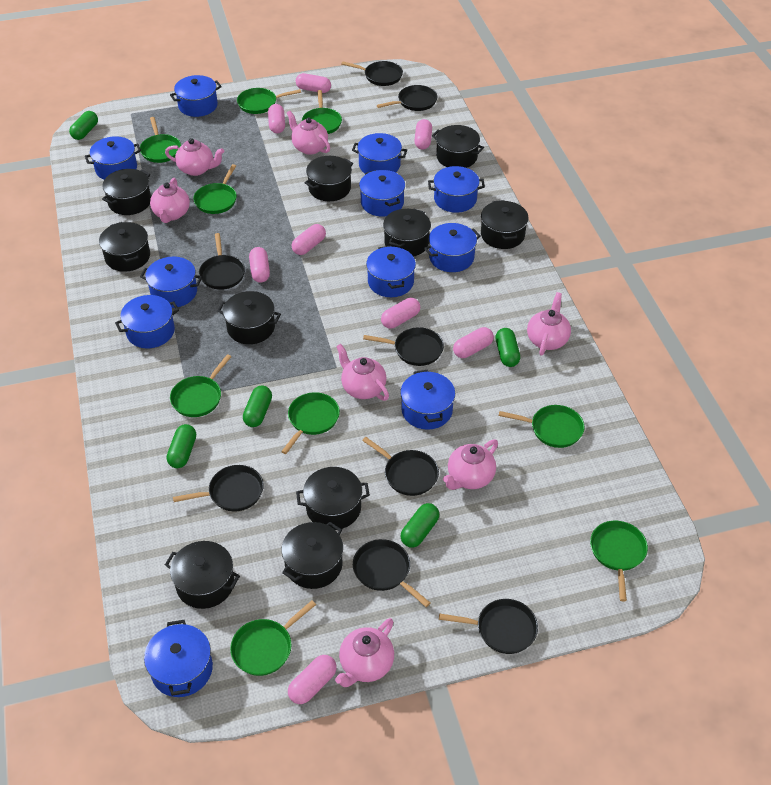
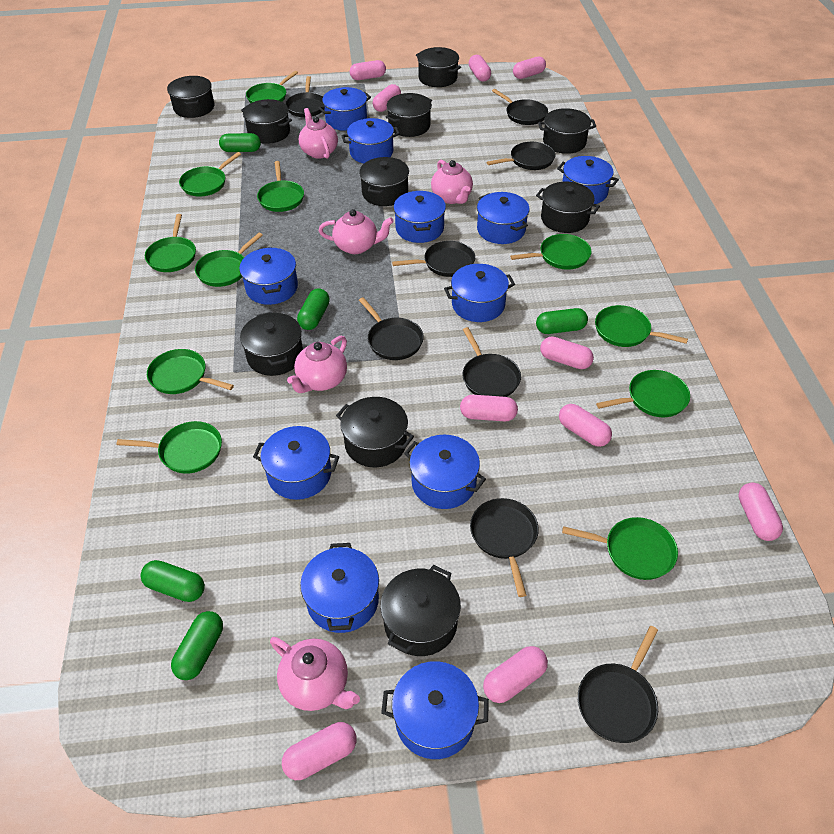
green pan: [140,117,181,163] [170,354,231,417] [193,164,237,214] [230,600,316,676] [237,88,301,114] [281,392,340,454] [302,90,342,134] [499,405,584,448] [590,521,648,601] = 9 -> [116,421,222,474] [145,214,196,272] [147,349,234,394] [179,152,241,197] [195,233,263,287] [246,71,298,103] [257,161,304,212] [510,234,591,270] [562,517,678,580] [595,305,688,347] [596,370,690,417] = 11
pink capsule: [249,247,270,283] [268,104,285,133] [288,655,337,704] [292,224,326,255] [296,73,331,93] [381,298,420,329] [414,119,432,150] [453,327,494,358] = 8 -> [282,722,357,780] [350,60,386,80] [373,84,401,112] [460,395,518,421] [469,55,491,82] [483,646,548,703] [513,56,546,79] [540,337,594,369] [559,404,612,447] [738,483,783,541] = 10
pink teapot: [150,178,190,223] [165,138,224,176] [287,111,330,155] [335,618,394,687] [336,344,389,401] [443,439,498,490] [527,292,571,356] = 7 -> [270,637,360,711] [287,336,347,393] [299,108,338,159] [319,209,394,254] [431,160,473,204] = 5

